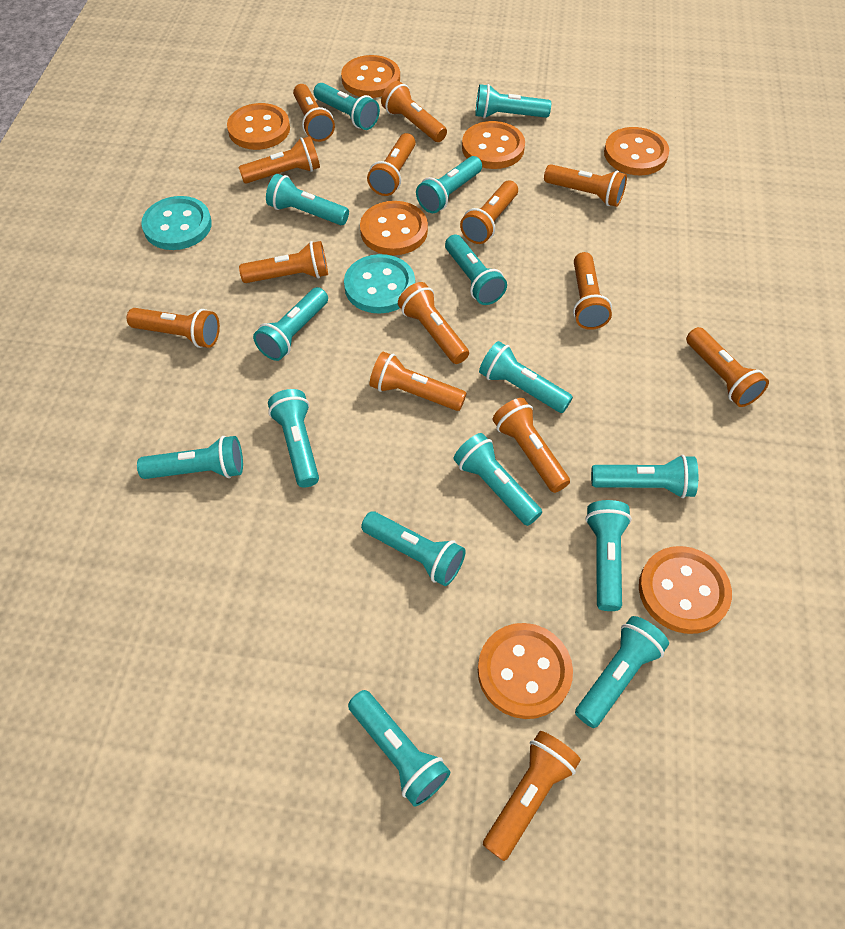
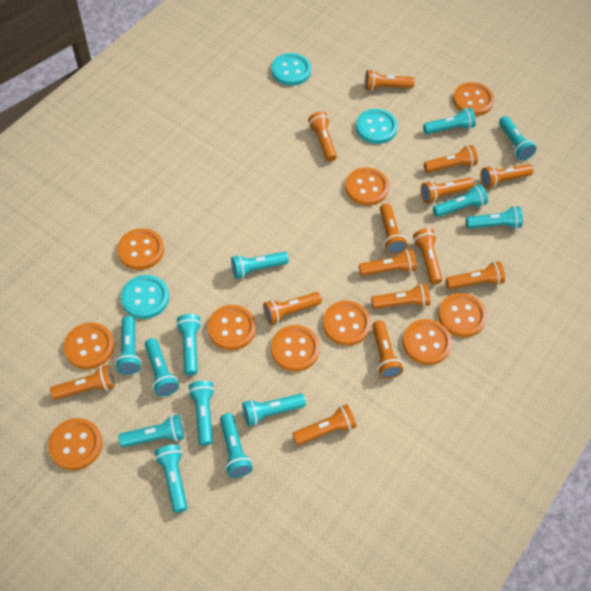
orange button: [227,103,290,150] [341,55,400,98] [360,201,428,255] [462,121,525,169] [478,623,573,719] [604,127,669,175] [639,546,732,634] = 7 -> [48,418,102,470] [64,323,114,369] [117,228,164,270] [208,305,256,350] [271,325,320,372] [323,301,371,346] [345,167,389,206] [403,319,452,365] [438,293,487,337] [453,82,494,116] = 10
turquoise button: [141,196,212,250] [344,254,415,314] = 2 -> [121,275,169,319] [271,53,311,86] [356,109,398,144] = 3
turquoise flashlight: [137,436,243,479] [253,287,328,361] [266,174,349,225] [268,389,319,487] [314,83,380,130] [348,690,450,807] [361,511,465,586] [416,156,482,213] [445,235,507,305] [453,433,542,526] [475,84,551,118] [479,341,573,413] [575,616,669,728] [585,500,632,611] [591,455,698,498] = 15 -> [115,316,142,375] [118,414,184,447] [145,338,179,397] [155,444,188,513] [176,314,201,375] [188,381,215,446] [220,413,253,478] [231,252,289,279] [242,393,306,426] [423,108,476,134] [433,184,488,217] [466,206,523,229] [499,116,537,160] = 13

